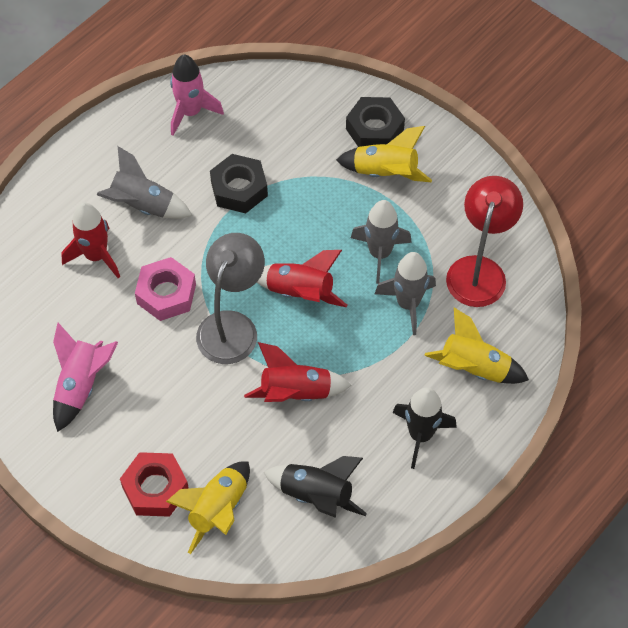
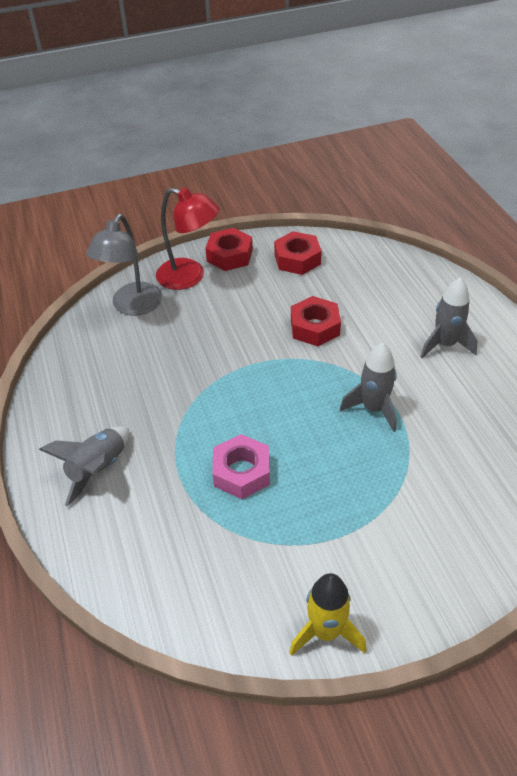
black nut: [210,154,268,213] [346,97,405,147] = 2 -> none = 0
black rocket: [264,456,367,518] [392,387,457,469] = 2 -> none = 0
pink rocket: [53,323,118,432] [170,54,224,136] = 2 -> none = 0
red nut: [120,452,189,517] = 1 -> [205,228,253,271] [274,231,322,275] [291,296,341,346] = 3
red rocket: [61,202,120,278] [244,342,352,402] [257,250,347,307] = 3 -> none = 0
yellow rocket: [166,461,250,554] [336,126,432,182] [424,308,529,384] = 3 -> [289,573,366,656] = 1

